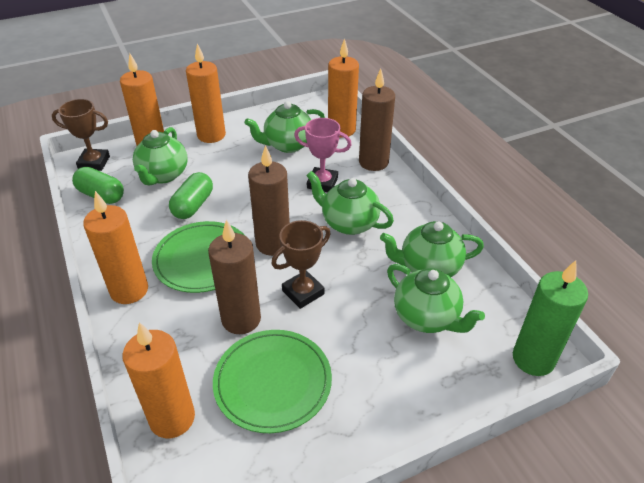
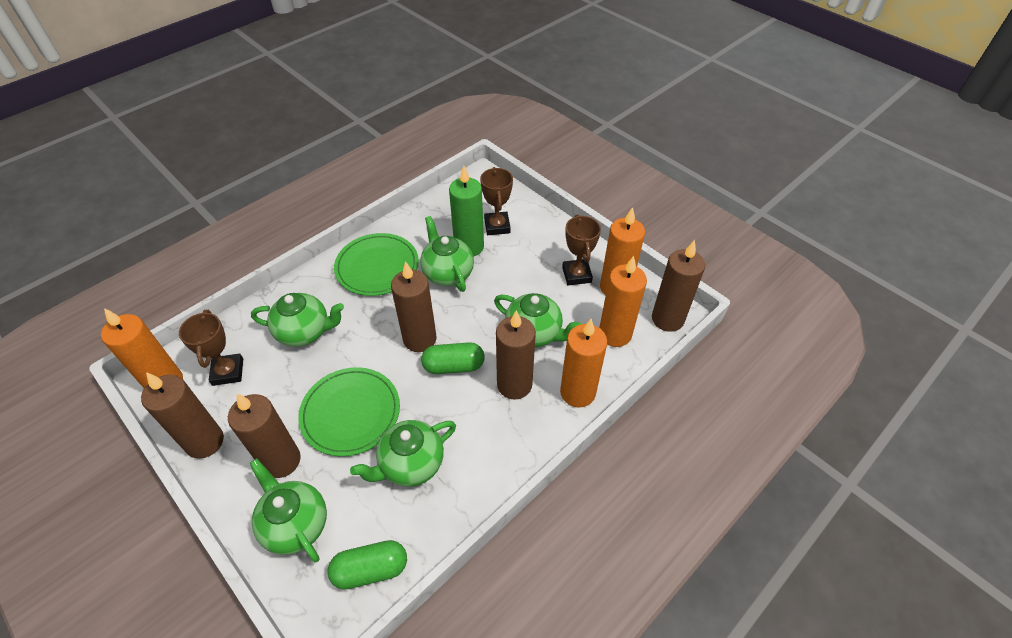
brown candle: [208,220,261,334] [248,145,290,256] [359,69,395,171] = 3 -> [141,372,224,459] [228,393,301,478] [391,261,437,352] [496,310,536,400] [652,240,705,332] = 5
brown trophy: [52,99,110,171] [271,220,331,309] = 2 -> [179,310,243,386] [480,167,513,235] [562,214,601,285] = 3
orange candle: [83,191,148,304] [120,53,164,146] [122,322,195,438] [186,43,226,143] [328,38,359,138] = 5 -> [101,308,183,388] [560,319,607,407] [599,256,647,347] [600,207,645,295] = 4
pink trophy: [294,118,352,192] = 1 -> none = 0

